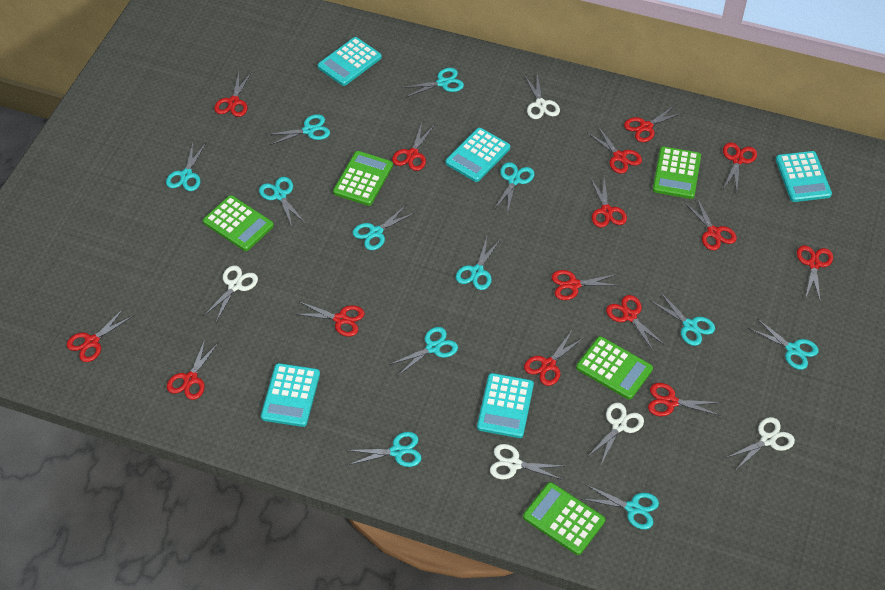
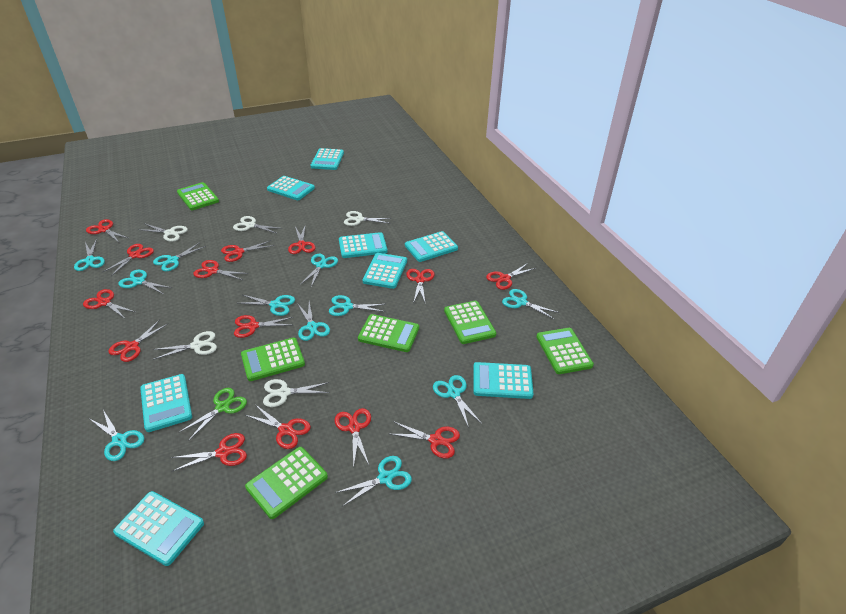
green calculator: [203,195,274,251] [333,151,393,206] [523,482,605,555] [576,336,653,400] [653,146,701,199] = 5 -> [177,182,219,210] [241,338,305,381] [245,447,328,519] [358,314,419,352] [444,301,496,344] [536,328,594,374] = 6
green scissors: none = 0 -> [179,388,247,441] = 1
red scissors: [67,308,133,362] [167,340,219,400] [214,72,251,117] [296,302,365,337] [392,123,434,171] [524,331,584,386] [551,270,621,300] [588,127,642,174] [590,178,627,228] [606,295,666,352] [624,105,683,142] [648,383,721,416] [684,198,737,250] [723,142,757,191] [797,245,833,300] = 15 -> [83,289,135,318] [86,219,128,242] [103,244,154,276] [108,320,169,362] [171,433,247,472] [193,260,249,280] [221,240,274,262] [234,315,293,338] [245,405,311,449] [288,226,315,254] [335,408,371,469] [390,421,460,458] [406,269,435,303] [486,263,536,290] = 14
turquoise calculator: [261,363,320,427] [318,37,382,86] [446,128,510,182] [477,373,534,438] [776,151,832,202] = 5 -> [113,491,204,566] [140,374,192,432] [267,176,315,200] [311,148,344,170] [339,232,387,258] [363,253,407,289] [405,231,458,262] [473,362,534,399] = 8
turquoise scissors: [166,143,206,191] [259,177,305,227] [266,114,330,145] [346,432,422,467] [353,204,416,250] [389,327,458,375] [401,68,464,98] [456,237,501,290] [494,162,534,214] [582,485,659,529] [651,292,715,346] [748,318,819,370] = 12 -> [74,239,105,271] [90,410,144,461] [118,270,172,294] [153,242,206,271] [239,295,295,316] [297,302,330,341] [300,254,338,287] [329,295,385,316] [335,456,412,506] [433,375,482,428] [502,289,559,319] = 11

